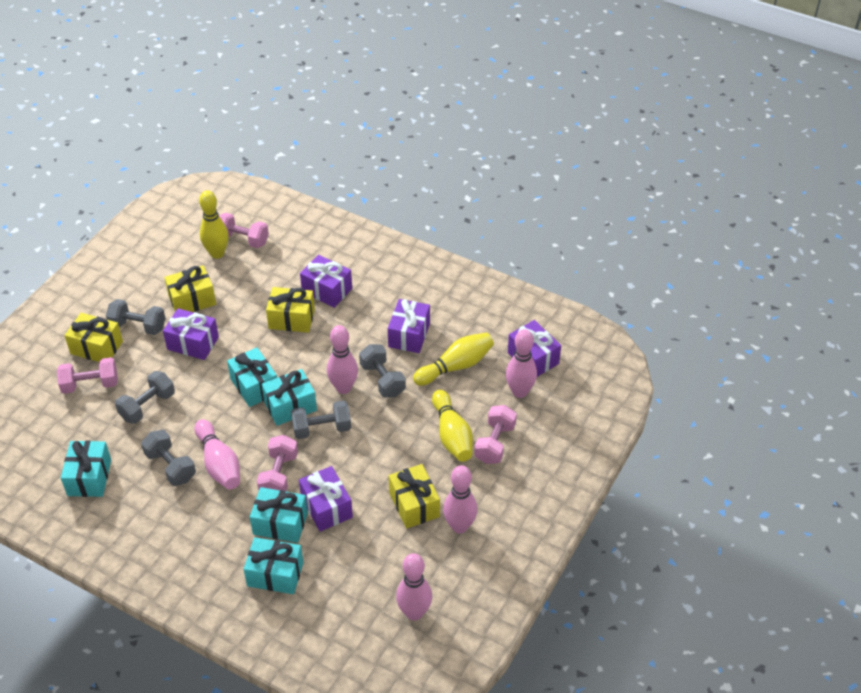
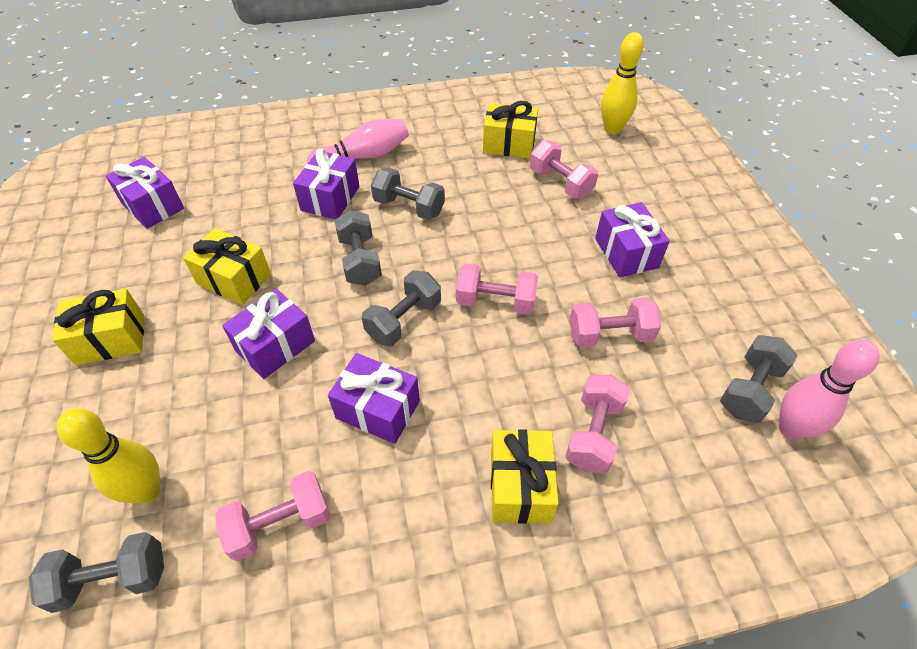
pink bowling pin: [194,419,240,489] [327,325,358,394] [396,553,432,620] [443,465,477,534] [506,329,537,398] = 5 -> [307,119,409,164] [779,340,880,440] = 2
pink dumbbell: [57,357,118,394] [219,213,269,248] [257,435,298,491] [474,405,517,464] = 4 -> [215,471,330,561] [456,263,538,315] [530,140,598,198] [565,375,630,473] [570,297,661,348] = 5
turquoise gift: [61,440,111,497] [227,347,277,407] [244,537,303,594] [250,487,308,543] [261,369,317,426] = 5 -> none = 0
yellow bowling pin: [199,190,229,259] [413,332,494,386] [432,390,473,462] = 3 -> [57,408,160,504] [601,32,644,134] = 2

